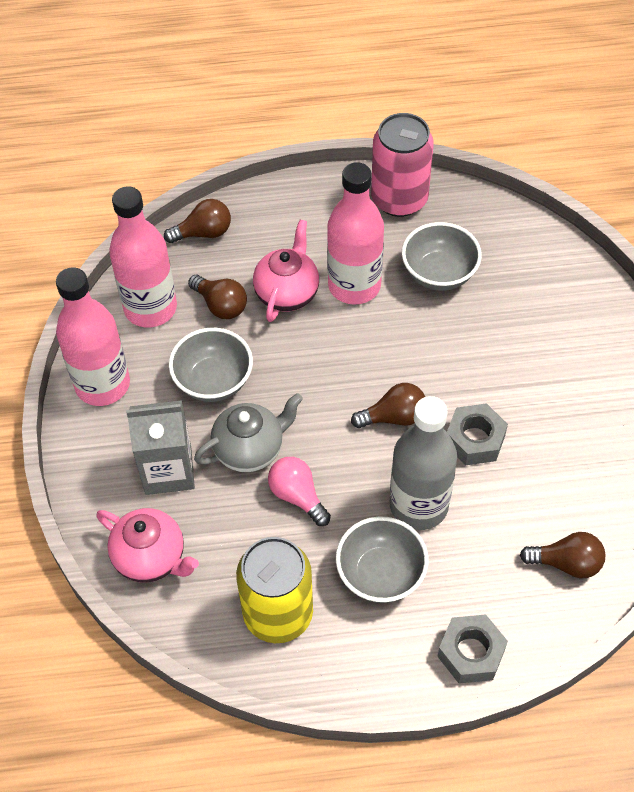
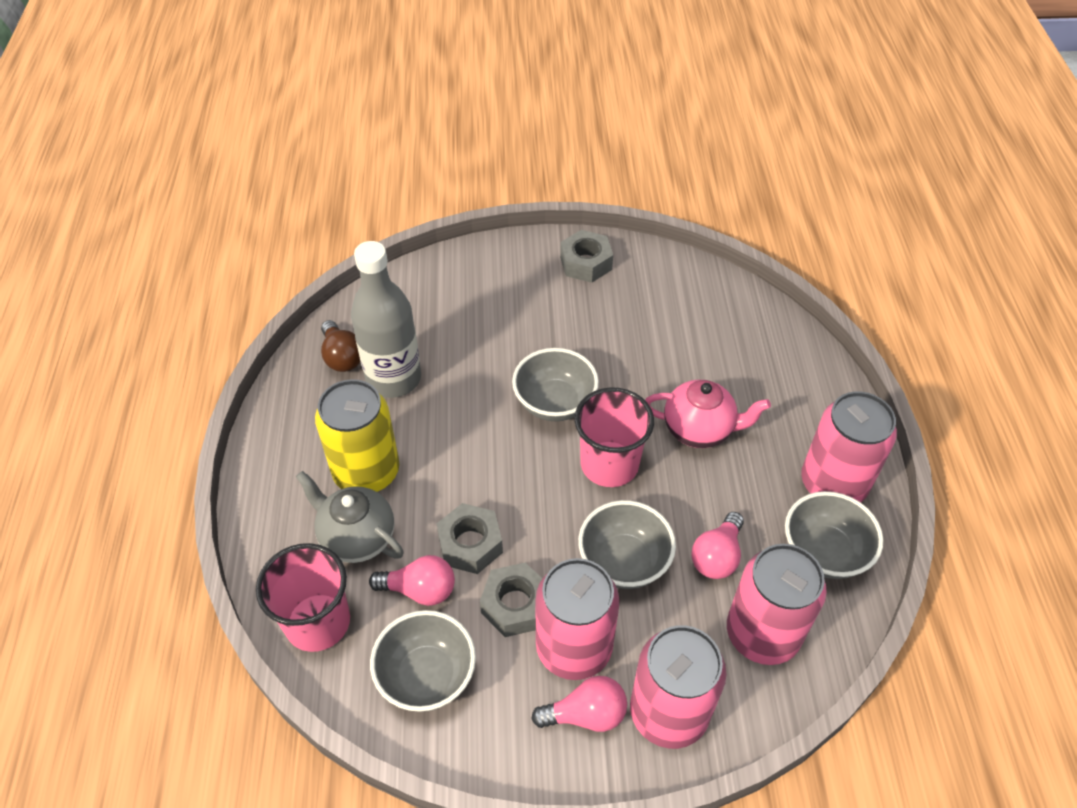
brown light bulb: [164,199,231,243] [188,275,247,319] [351,383,425,428] [520,532,606,578] = 4 -> [321,320,361,372] = 1
grey bowl: [169,328,253,402] [336,516,428,603] [402,222,482,291] = 3 -> [370,610,476,712] [512,348,599,421] [578,500,676,589] [785,491,883,579] = 4
grey carton: [126,400,195,495] = 1 -> none = 0
grey nut: [437,614,508,683] [447,403,508,465] = 2 -> [436,503,503,574] [480,562,543,637] [560,230,613,283] = 3
pink bottle: [56,267,130,406] [109,186,177,328] [327,162,384,305] = 3 -> none = 0
pink can: [371,113,434,217] = 1 -> [536,558,620,680] [630,625,727,749] [727,544,827,665] [801,391,897,502] = 4
pink cup: none = 0 -> [256,543,350,652] [574,387,654,487] = 2
pink light bulb: [268,457,331,526] = 1 -> [369,555,455,606] [531,676,627,732] [691,512,744,579] = 3
pink teapot: [96,508,199,582] [253,220,319,322] = 2 -> [645,380,771,448] = 1

